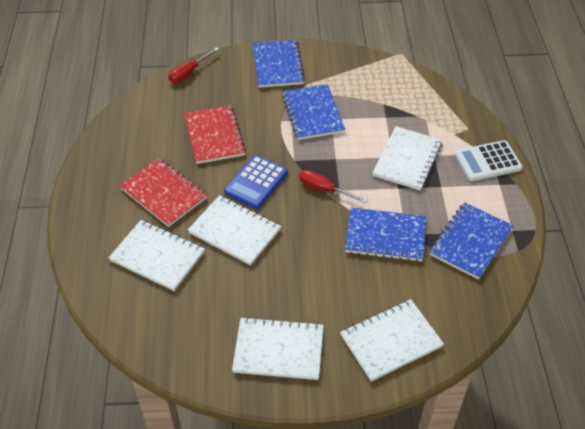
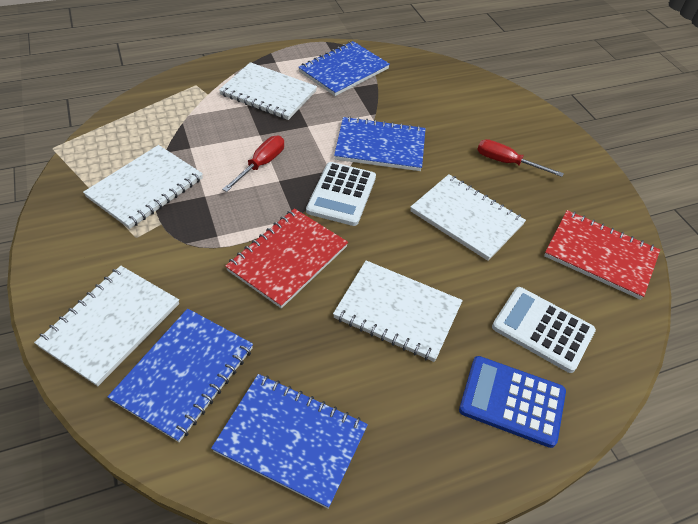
white calculator: [455,140,523,181] = 1 -> [306,162,376,226] [492,287,596,373] = 2

